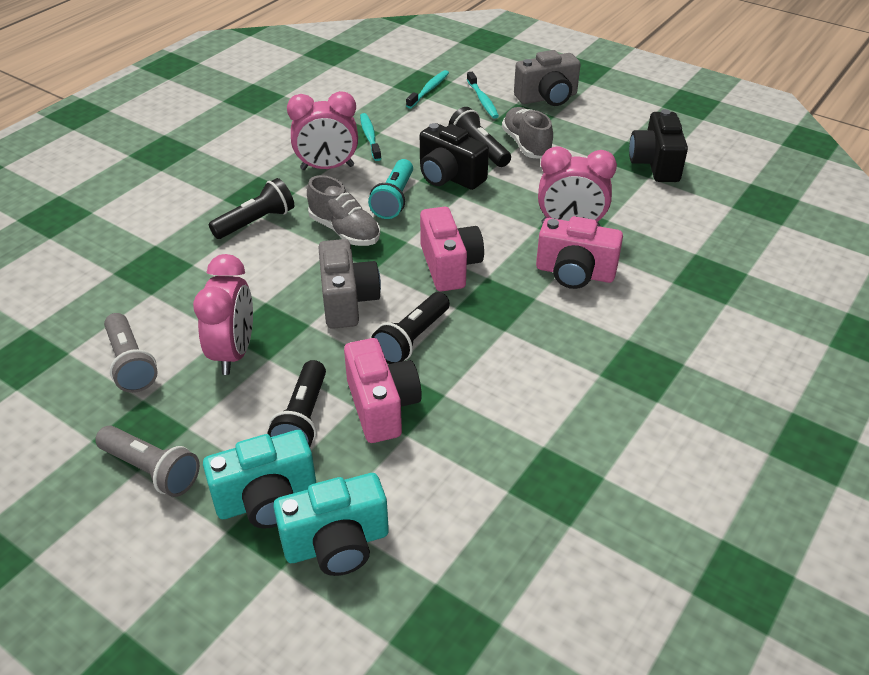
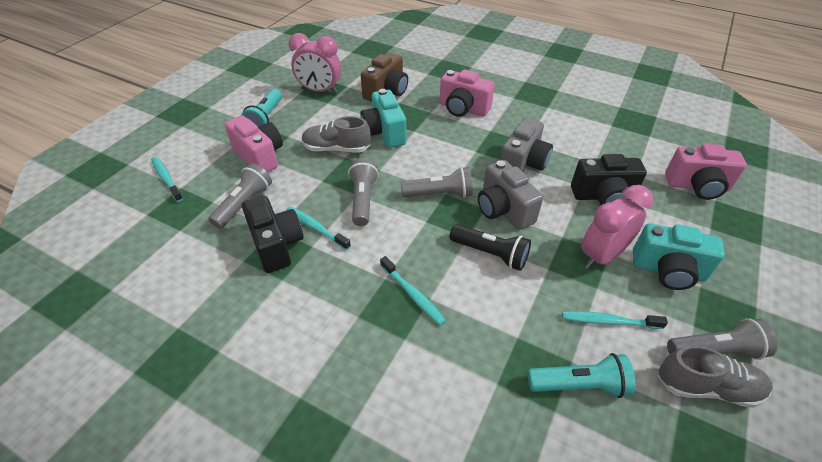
black flashlight: [209,178,294,239] [268,360,326,447] [371,292,450,364] [449,107,511,167] = 4 -> [450,224,531,271] = 1
brown camera: none = 0 -> [361,52,408,102] = 1
grey flashlight: [95,425,200,497] [104,313,158,393] = 2 -> [208,163,272,229] [348,158,379,226] [401,167,473,198] [667,318,777,360] = 4
pink clock: [193,254,253,375] [287,91,358,170] [538,146,617,227] = 3 -> [289,33,341,94] [581,185,653,269] = 2
turquoise flashlight: [368,159,413,219] = 1 -> [241,88,282,127] [528,353,635,398] = 2
turquoise toothbrush: [360,113,381,161] [406,70,449,108] [467,72,499,119] = 3 -> [151,157,183,202] [286,207,351,250] [380,256,446,326] [562,311,668,329] = 4

